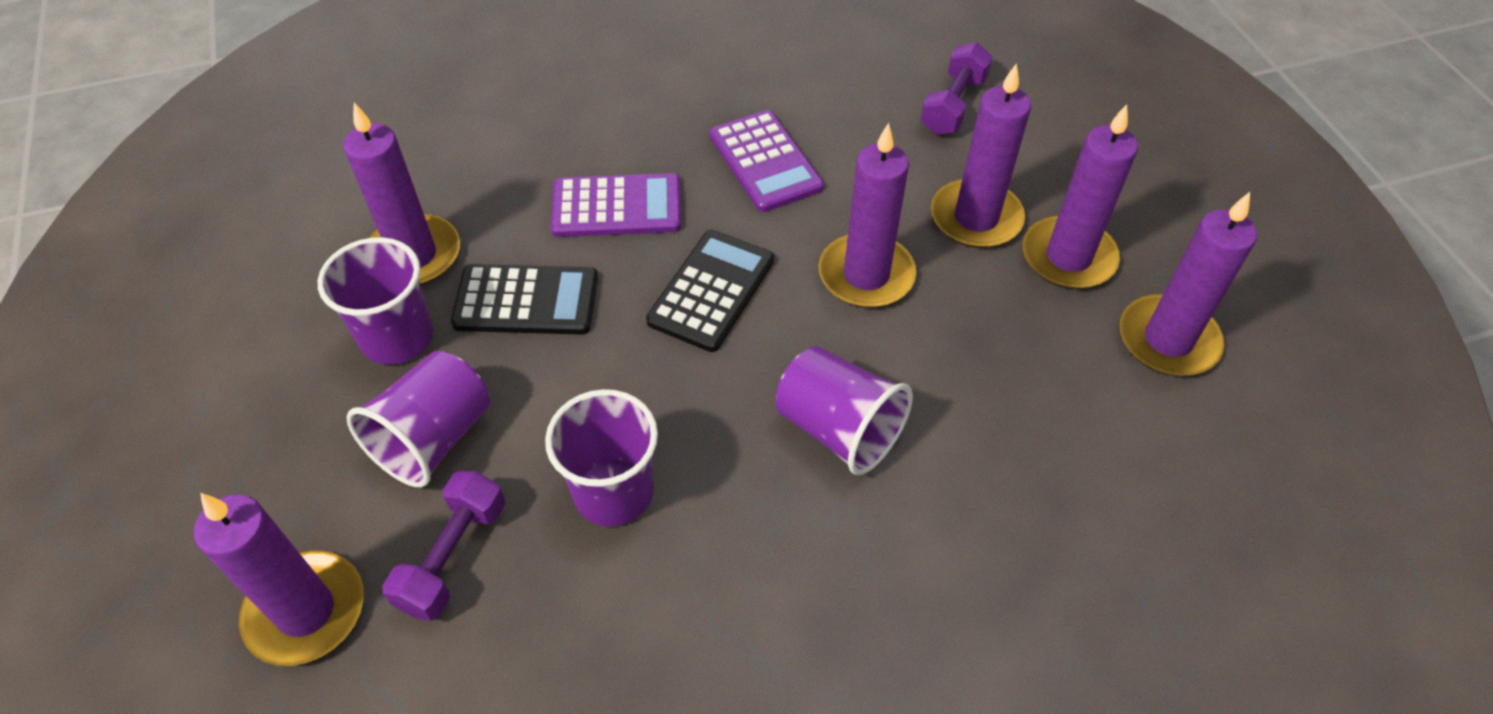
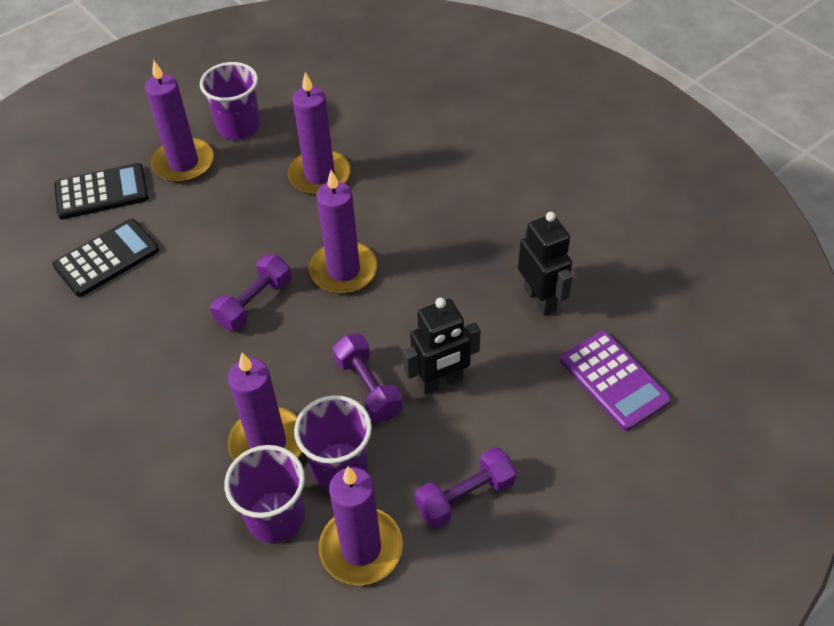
black robot: none = 0 -> [403,298,481,395] [518,212,573,316] = 2
purple calculator: [551,173,681,237] [710,110,824,212] = 2 -> [560,331,671,431] = 1
purple candle: [194,493,364,666] [343,103,460,285] [819,123,916,308] [931,63,1031,248] [1023,104,1138,289] [1120,192,1257,376] = 6 -> [145,60,214,183] [228,353,302,461] [288,72,351,196] [309,170,378,294] [319,467,403,585] = 5
purple cup: [318,237,433,365] [347,351,490,487] [545,389,658,526] [776,346,913,475] = 4 -> [200,62,260,140] [224,445,305,543] [294,395,372,490] = 3
purple dumbbell: [382,471,505,621] [920,42,993,135] = 2 -> [210,254,292,331] [333,334,403,422] [415,447,517,528] = 3

